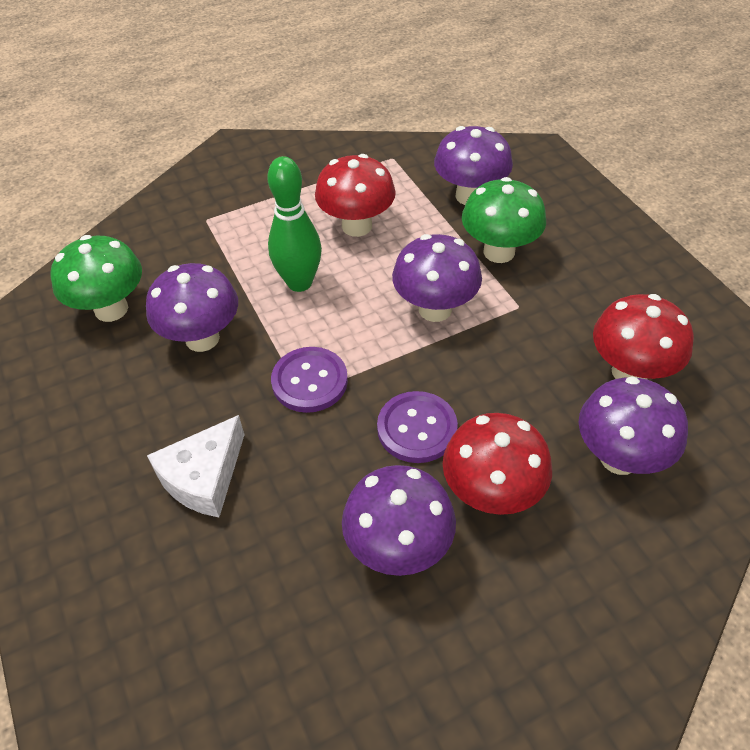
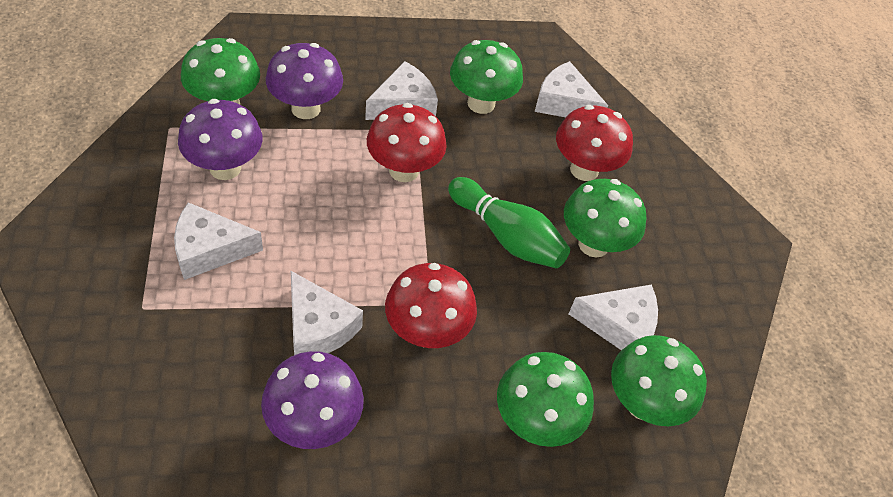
green mushroom: [51,235,142,322] [462,177,546,263] = 2 -> [181,38,260,104] [450,40,523,114] [497,352,594,447] [564,179,646,257] [611,335,707,426] = 5
purple button: [271,347,348,413] [377,391,458,463] = 2 -> none = 0
purple mushroom: [146,263,238,352] [342,465,456,576] [392,234,482,322] [434,126,513,205] [579,376,688,475] = 5 -> [178,99,262,180] [261,351,364,449] [266,43,343,119] = 3
white cheese: [147,415,244,517] = 1 -> [174,202,263,280] [291,271,363,355] [365,61,438,120] [535,61,608,117] [569,284,658,350] = 5

